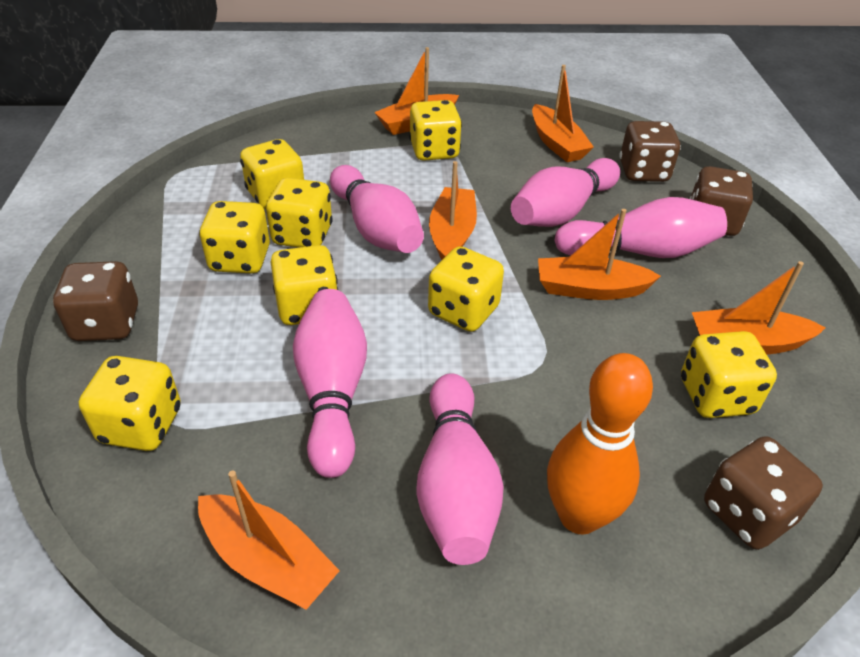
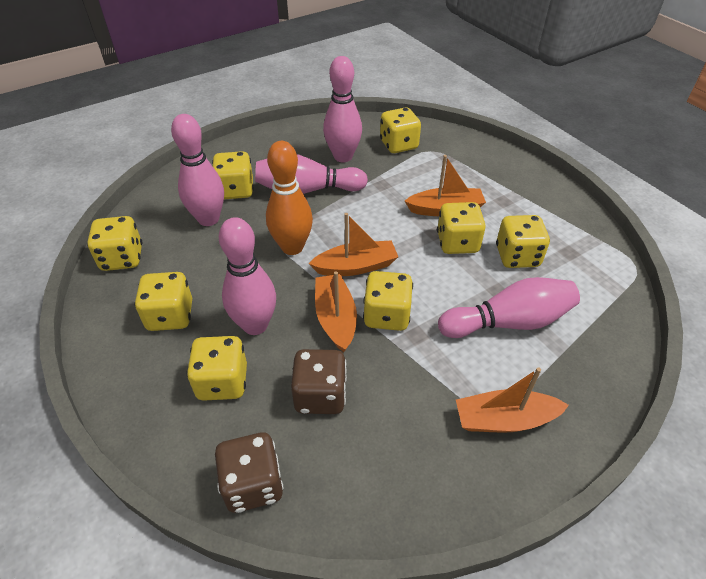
brown dice: [53,261,138,341] [619,121,681,182] [690,166,753,236] [704,436,823,550] = 4 -> [215,432,284,513] [291,349,347,414] = 2
orange boat: [198,471,340,610] [374,47,459,135] [429,161,477,260] [532,65,594,162] [538,209,661,300] [692,261,826,355] = 6 -> [308,213,398,276] [315,271,357,352] [405,155,486,216] [456,367,569,433] = 4

